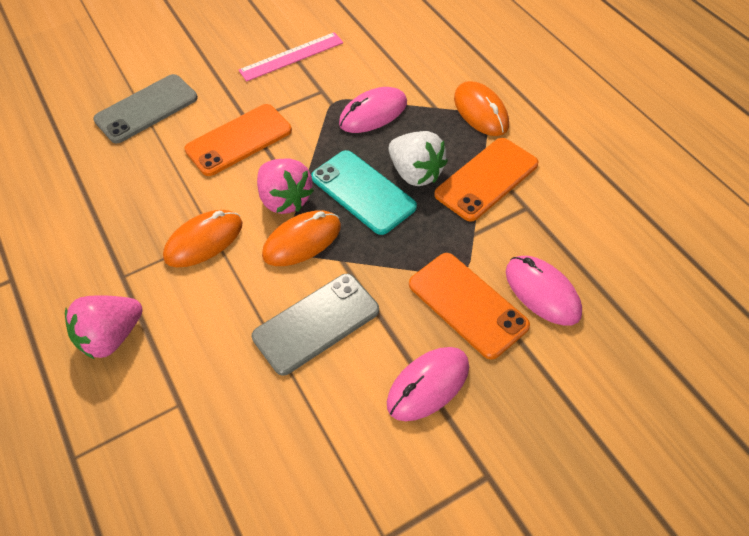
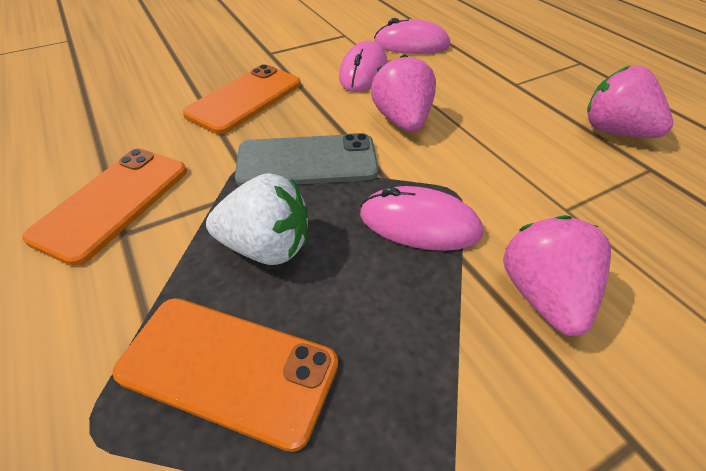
grey phone: [93,74,198,143] [252,274,379,376] = 2 -> [235,133,378,186] = 1
orange mouse: [163,210,242,267] [262,210,341,266] [454,81,509,136] = 3 -> none = 0
pink ruler: [239,32,343,82] = 1 -> none = 0
pink strawberry: [65,295,143,359] [257,159,314,214] = 2 -> [371,54,436,132] [503,215,611,336] [587,66,673,138] = 3
turquoise phone: [311,150,417,235] = 1 -> none = 0

